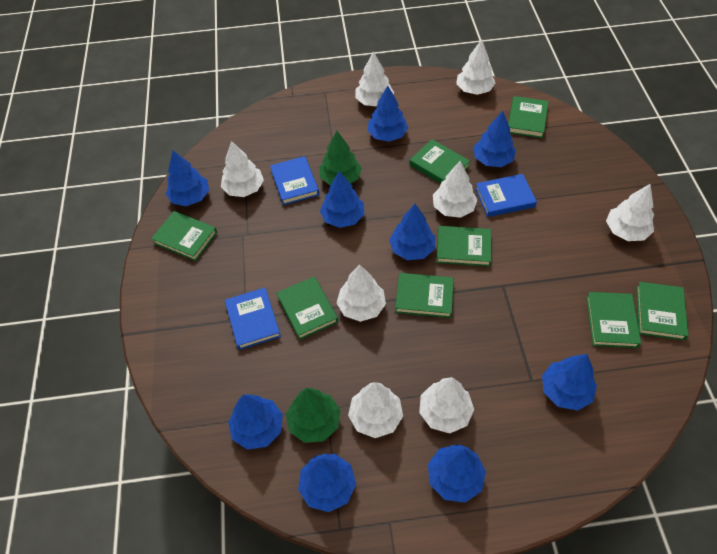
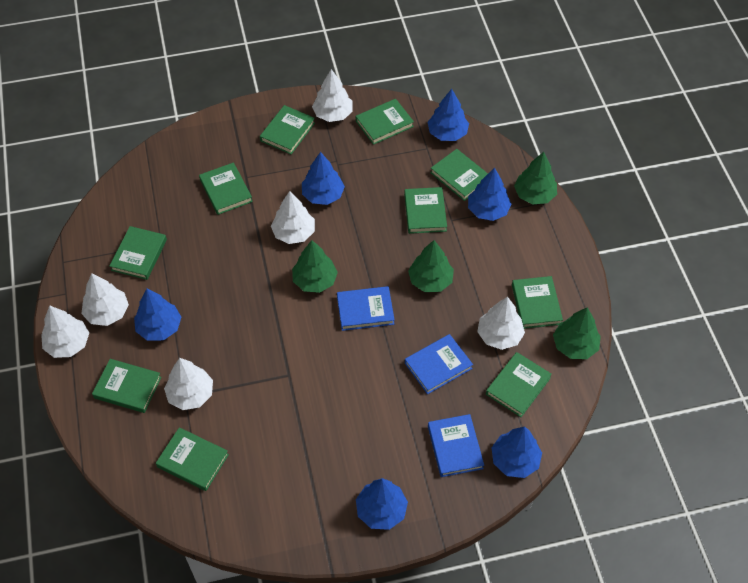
blue tree: [166,151,209,206] [228,394,283,450] [298,454,356,512] [320,171,364,228] [367,86,408,142] [389,204,435,260] [428,445,486,503] [473,111,516,167] [542,354,597,411] = 9 -> [134,289,181,341] [302,152,345,205] [356,478,408,530] [427,89,469,141] [468,168,511,221] [491,426,542,478] = 6
green book: [151,211,217,261] [277,276,338,340] [395,273,454,318] [409,139,470,184] [437,226,491,267] [508,96,549,138] [586,292,641,348] [636,282,689,341] = 8 -> [92,359,162,413] [110,226,167,280] [156,427,229,491] [199,162,253,215] [260,105,315,154] [356,99,414,145] [404,187,447,234] [430,149,488,201] [486,352,552,417] [512,276,563,329] = 10
green tree: [286,388,340,443] [319,131,362,186] = 2 -> [292,240,338,293] [408,240,454,292] [514,152,557,204] [553,307,601,359] = 4
white tree: [221,141,264,197] [337,264,386,322] [348,382,403,438] [355,51,394,106] [419,377,474,433] [433,161,477,218] [456,39,495,95] [606,184,654,241] = 8 -> [41,306,89,358] [81,273,129,326] [164,358,213,410] [271,191,315,244] [312,69,353,122] [477,297,525,350] = 6

